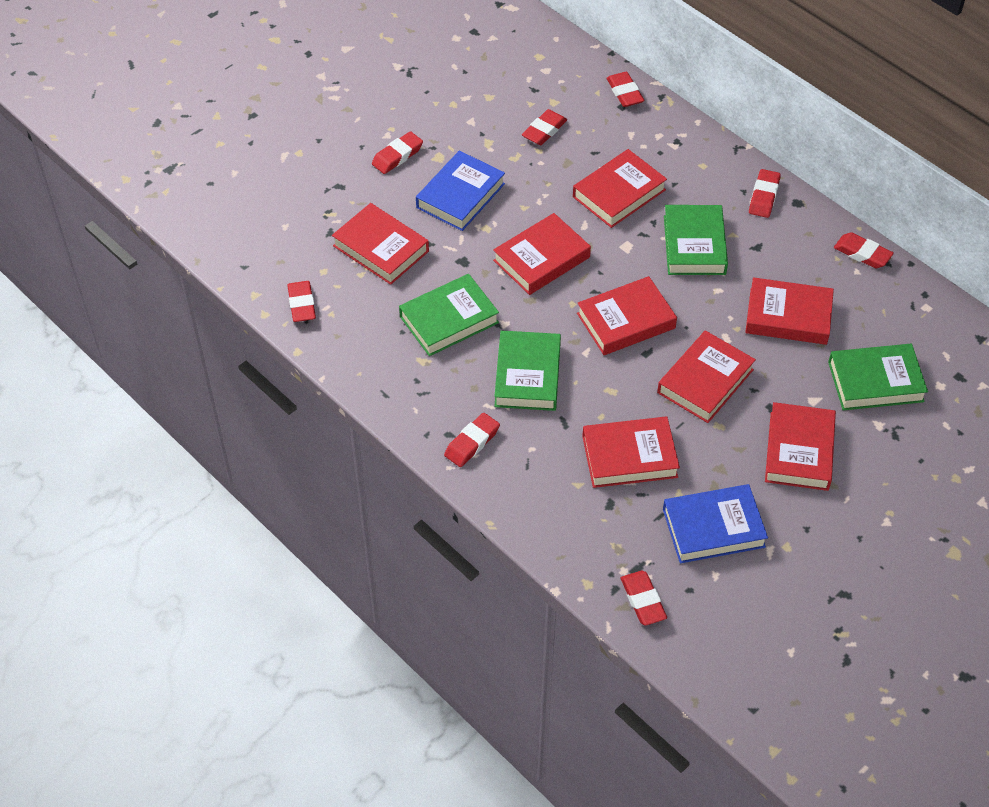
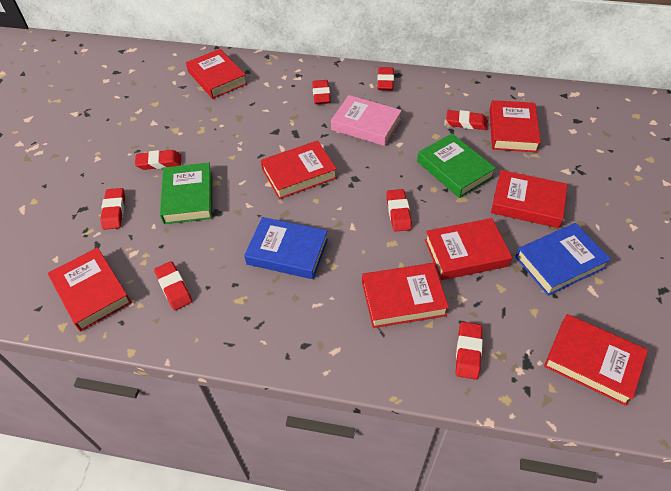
green book: [399,274,499,356] [494,330,561,411] [664,205,728,275] [828,344,928,410] = 4 -> [160,163,212,224] [417,134,496,198] = 2
pink book: none = 0 -> [331,95,402,146] = 1

